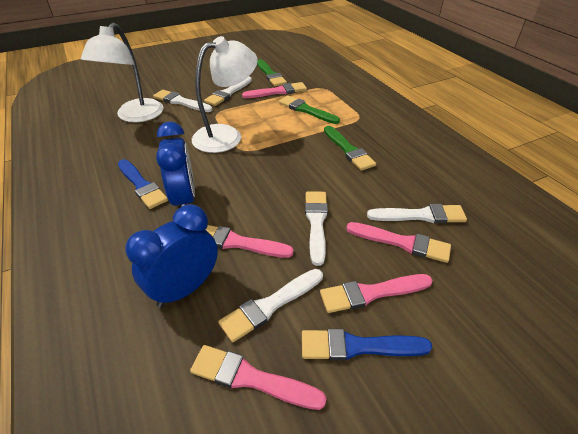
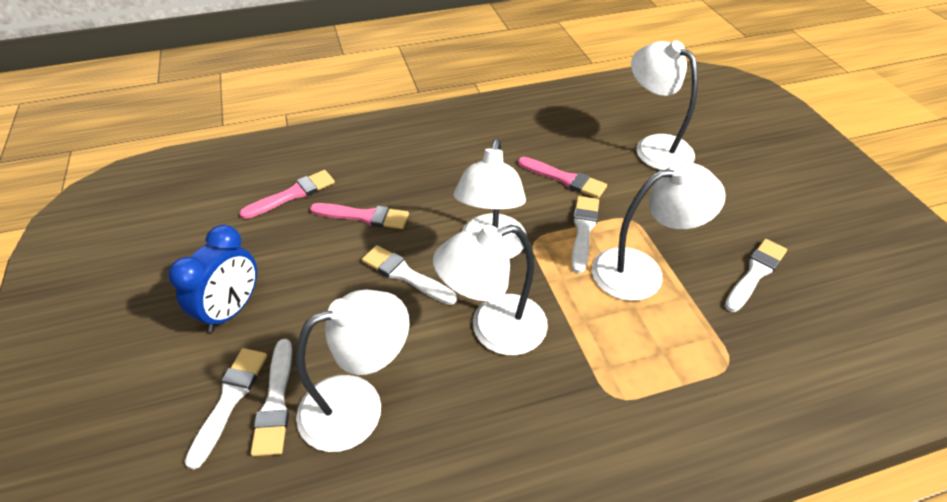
blue brush: [118,159,168,209] [302,329,432,361] = 2 -> none = 0
blue clock: [125,204,218,308] [156,122,195,207] = 2 -> [168,225,257,332] = 1
green brush: [257,59,287,87] [279,95,340,124] [324,126,376,171] = 3 -> none = 0
pink brush: [190,345,327,410] [205,225,294,258] [242,82,307,98] [320,274,433,313] [346,222,451,263] = 5 -> [239,170,335,219] [310,203,409,229] [518,157,607,198] = 3
white lamp: [81,23,164,122] [192,36,258,153] = 2 -> [296,289,409,452] [433,225,548,355] [454,138,527,259] [592,162,726,301] [631,40,698,170] = 5

